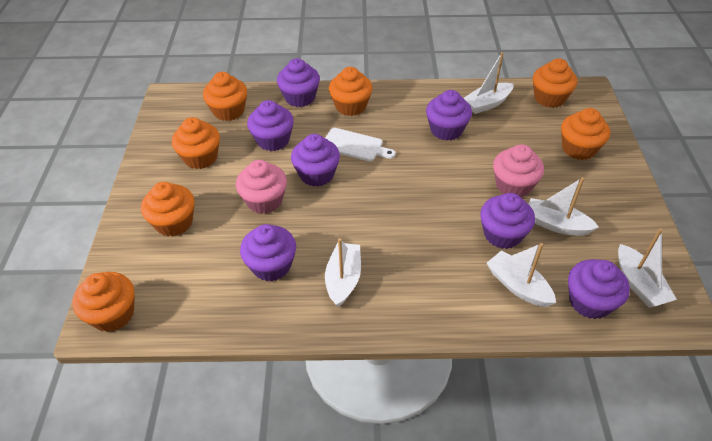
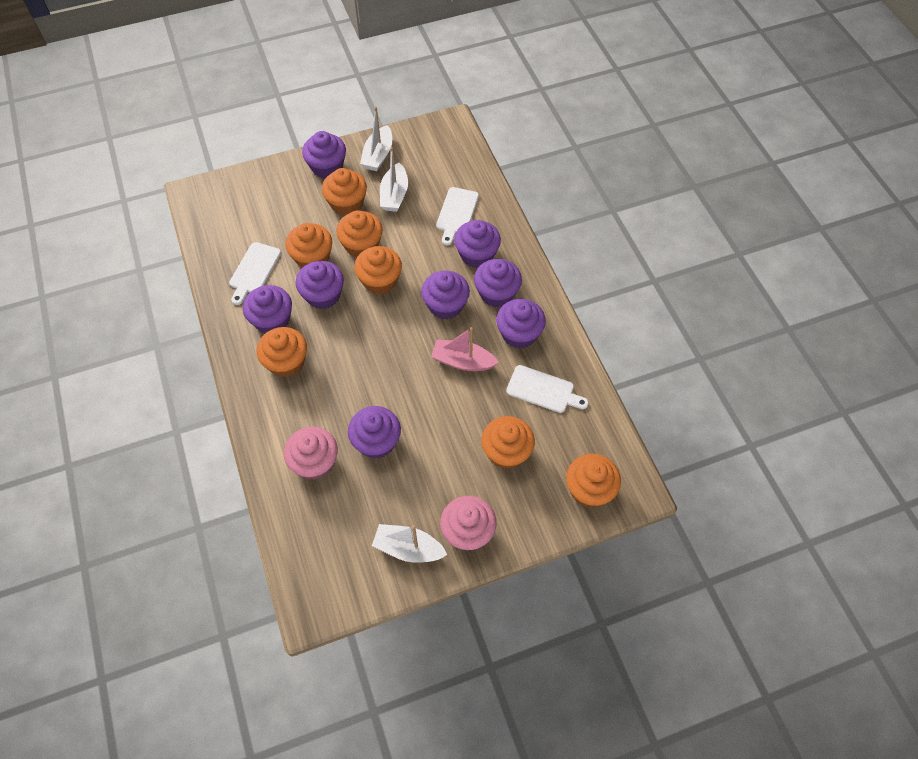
pink boat: none = 0 -> [431,327,499,371] = 1
purple cupcake: [240,224,296,281] [247,100,294,151] [277,58,320,107] [291,134,340,187] [426,90,472,141] [480,193,535,249] [568,259,630,319] = 7 -> [243,285,292,333] [296,261,344,309] [302,131,346,178] [348,406,401,459] [421,271,470,320] [454,220,501,268] [474,259,522,308] [496,299,546,348] = 8
white boat: [325,238,361,307] [464,52,514,114] [487,243,556,307] [529,177,599,236] [618,228,677,308] = 5 -> [360,107,392,171] [372,524,447,563] [380,147,408,212] = 3
white cutting board: [325,128,396,161] = 1 -> [229,242,281,305] [436,187,479,245] [506,365,589,413] = 3

